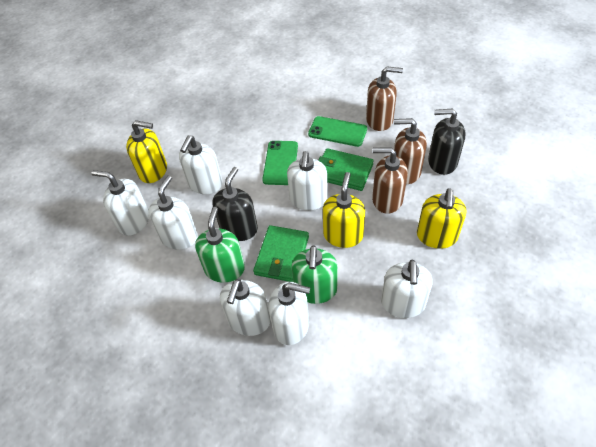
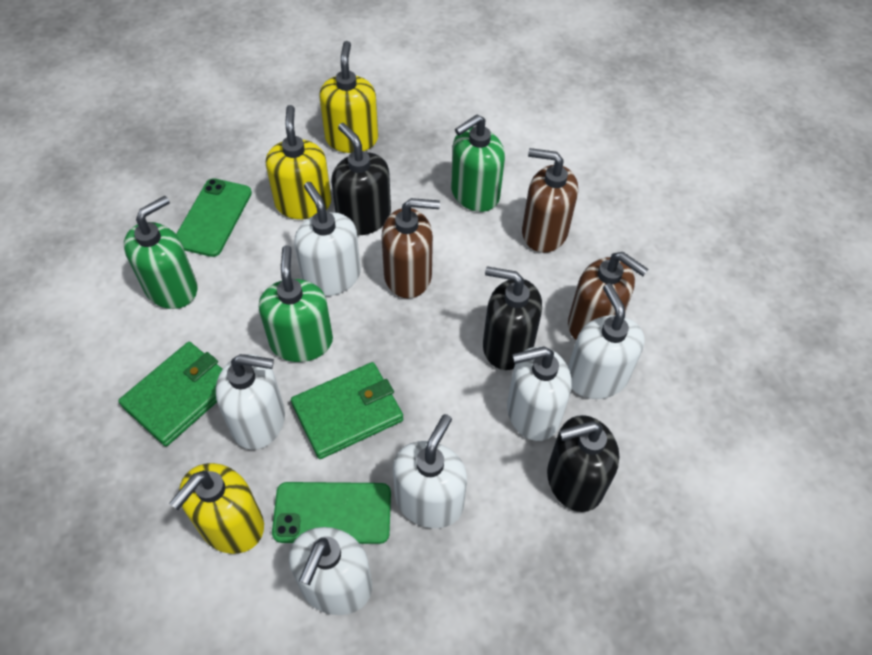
black soap dispenser: [213,167,258,241] [428,108,466,175] = 2 -> [331,123,391,236] [483,266,542,370] [547,415,619,512] = 3
green soap dispenser: [195,207,245,283] [292,245,338,304] = 2 -> [124,196,198,309] [259,245,333,362] [451,114,505,212] = 3
white soap dispenser: [92,170,149,236] [148,176,198,250] [179,135,223,194] [220,279,271,336] [269,282,310,345] [287,151,328,210] [381,260,433,318] = 7 -> [216,354,285,450] [289,527,372,615] [294,182,361,296] [393,414,467,528] [507,346,572,441] [568,283,644,399] = 6

